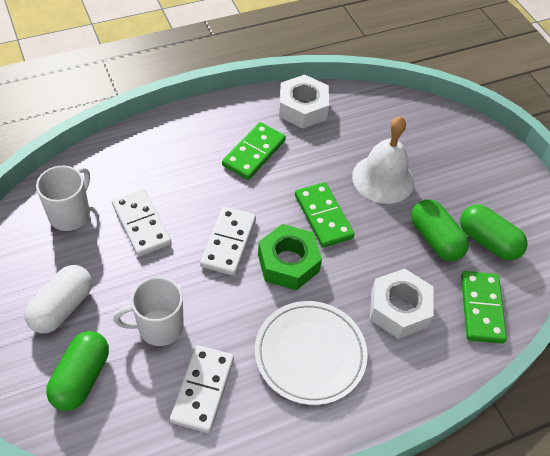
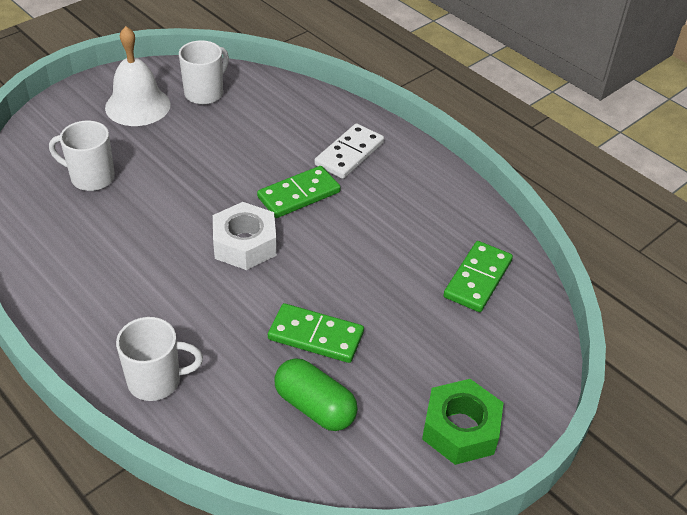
green capsule: [46,331,109,411] [411,200,469,261] [460,204,528,261] = 3 -> [274,359,358,431] = 1
white capsule: [24,265,92,333] = 1 -> none = 0
white domino: [112,189,171,257] [170,345,234,433] [200,207,256,276] = 3 -> [315,124,384,179] = 1
white mug: [36,166,90,231] [113,277,184,346] = 2 -> [49,121,115,191] [116,317,203,401] [179,40,229,105] = 3
white nut: [279,75,329,128] [370,268,434,339] = 2 -> [213,202,277,270] = 1
white plate: [255,301,368,405] = 1 -> none = 0

